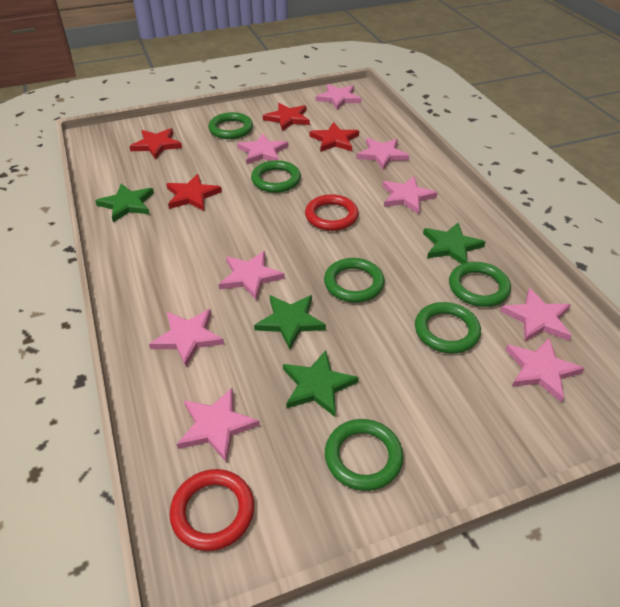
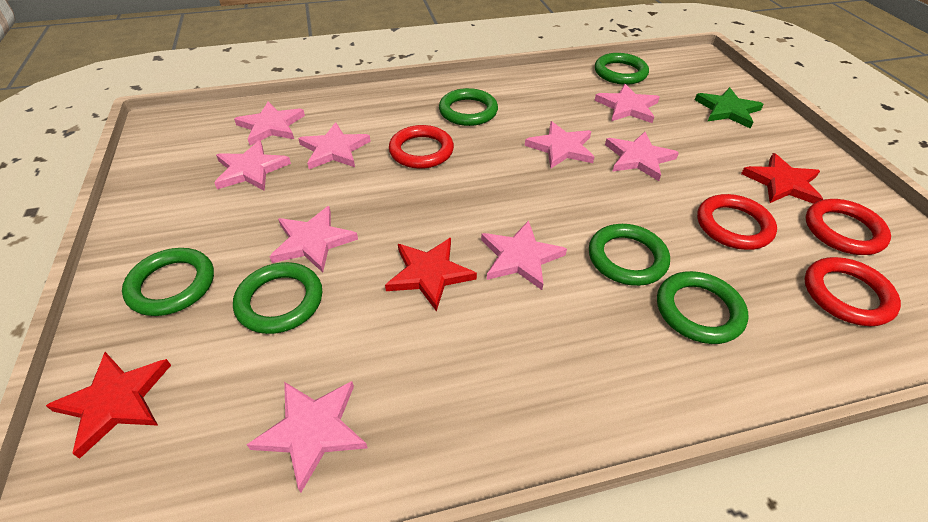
green star: [95,184,154,222] [254,295,326,349] [283,350,359,417] [423,223,485,264] = 4 -> [695,87,764,128] = 1
red ring: [169,469,254,551] [305,194,359,231] = 2 -> [389,125,454,169] [697,194,777,250] [804,257,901,326] [806,199,891,255] = 4
red star: [129,128,182,160] [166,174,222,211] [263,103,310,131] [310,122,359,152] = 4 -> [46,352,171,459] [385,238,477,312] [741,153,823,204] = 3

